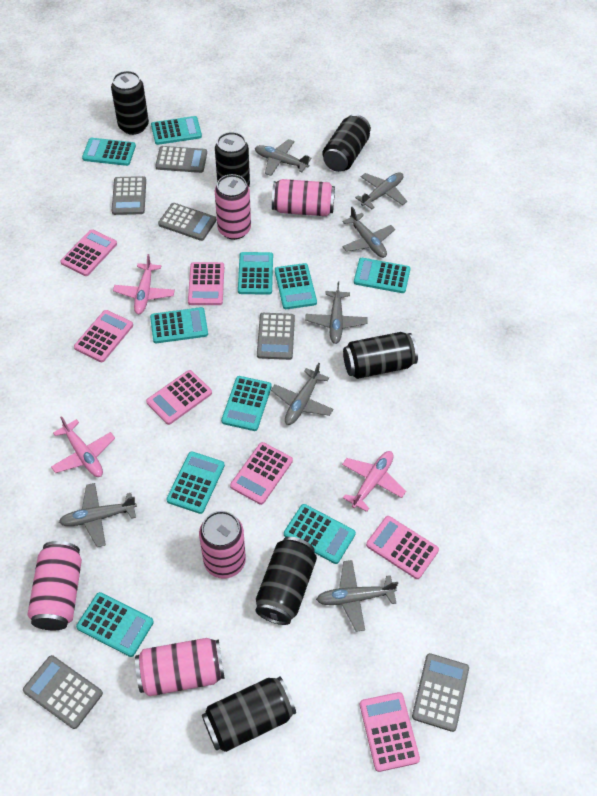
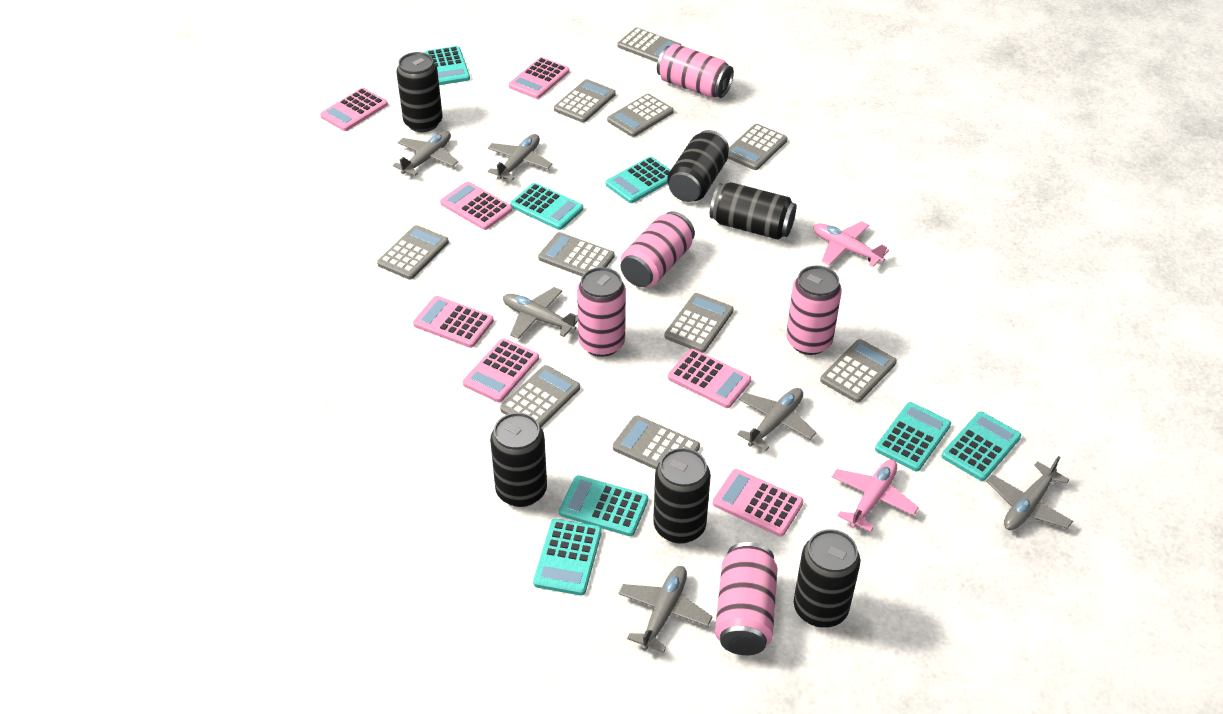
grey calculator: [23,655,103,729] [112,176,146,215] [155,146,207,173] [158,203,217,241] [257,313,295,360] [412,653,469,732] = 6 -> [377,225,449,280] [500,365,580,427] [538,232,615,276] [554,79,616,123] [607,94,674,137] [613,415,700,470] [617,28,681,62] [664,293,734,353] [728,124,788,170] [820,339,897,403] = 10
grey plane: [59,483,137,547] [255,139,311,176] [271,363,333,425] [305,282,368,344] [316,560,398,632] [342,207,395,258] [355,172,407,209] = 7 -> [393,131,458,176] [487,134,552,180] [503,287,578,339] [618,566,712,653] [737,388,816,451] [986,456,1073,530] = 6
pink plane: [51,416,115,477] [113,254,175,314] [342,451,406,512] = 3 -> [813,221,889,267] [832,460,919,532] = 2
turquoise calculator: [76,592,154,657] [82,138,136,166] [150,307,208,343] [151,116,202,145] [167,451,225,514] [221,376,272,431] [238,252,273,295] [275,263,317,309] [284,504,356,564] [354,258,411,293] = 10 -> [424,46,470,85] [510,183,583,230] [533,519,602,595] [559,475,648,536] [606,156,670,203] [875,402,951,471] [942,411,1021,481] = 7

